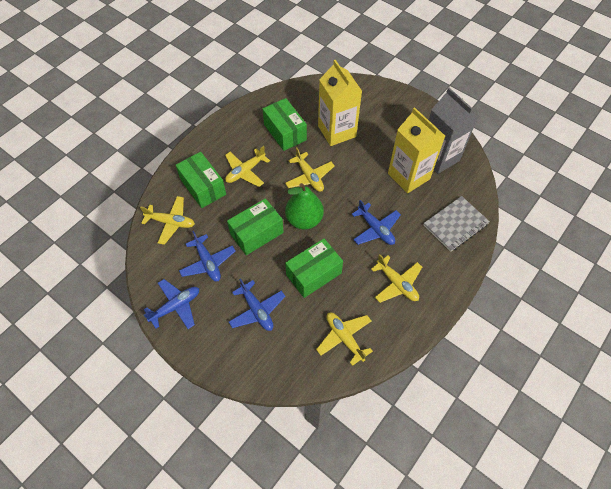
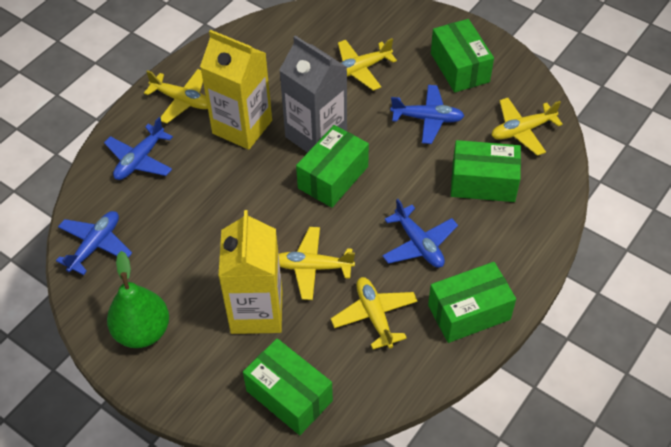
green box: [176,152,226,208] [227,198,284,255] [263,98,307,151] [285,239,343,298] = 4 -> [243,338,333,435] [296,125,369,208] [428,262,516,343] [431,19,494,93] [451,140,521,202] = 5
grey notebook: [424,196,490,252] = 1 -> none = 0

